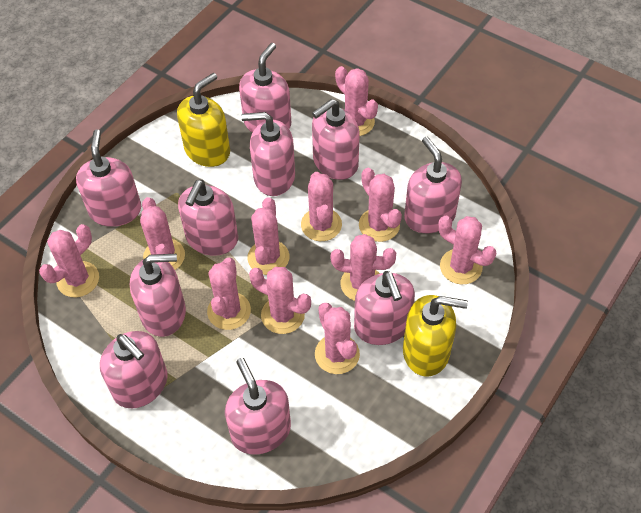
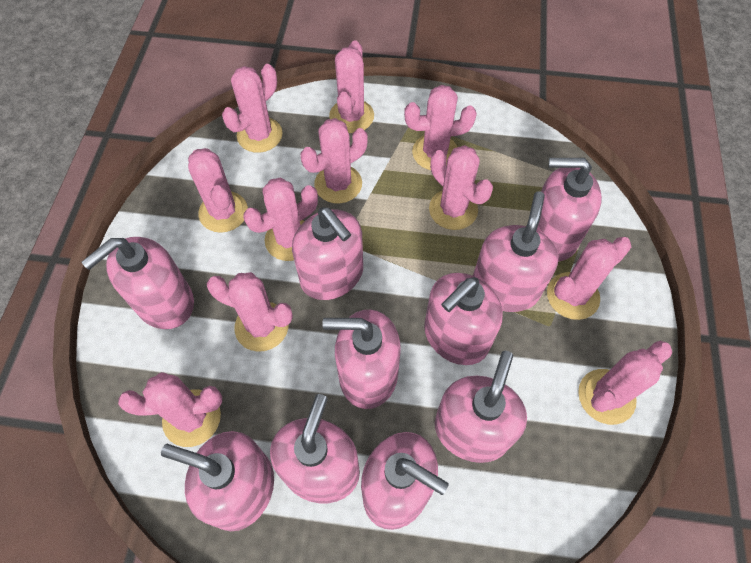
yellow soap dispenser: [177,73,230,167] [403,295,468,377] = 2 -> none = 0

